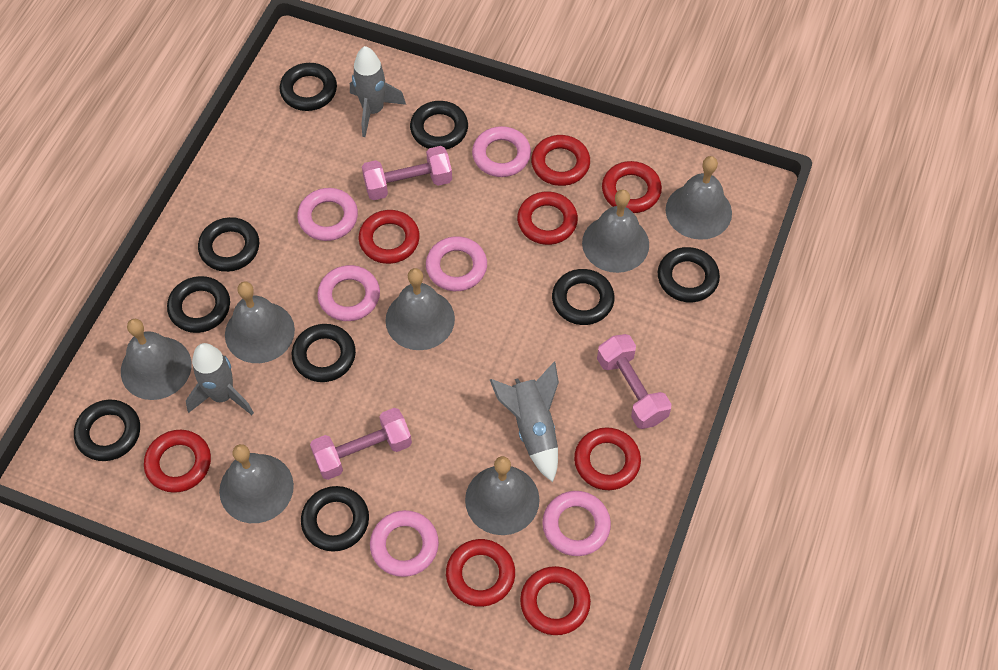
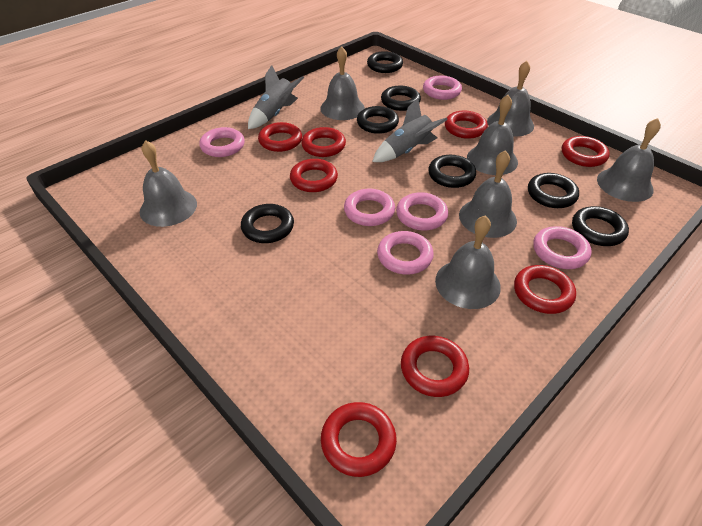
black ring: [74,400,140,461] [167,276,230,333] [198,217,259,272] [280,63,337,111] [292,324,356,382] [301,486,369,552] [410,101,468,149] [552,269,615,325] [658,247,720,302] = 9 -> [241,204,294,243] [357,106,399,134] [367,51,403,73] [381,86,421,111] [428,155,476,188] [528,173,579,208] [572,206,629,246] = 7
grey rocket: [186,343,254,415] [350,46,406,137] [490,362,559,482] = 3 -> [248,65,304,129] [372,98,448,162] = 2
pink dumbbell: [310,408,412,480] [362,146,452,200] [597,334,672,429] = 3 -> none = 0

